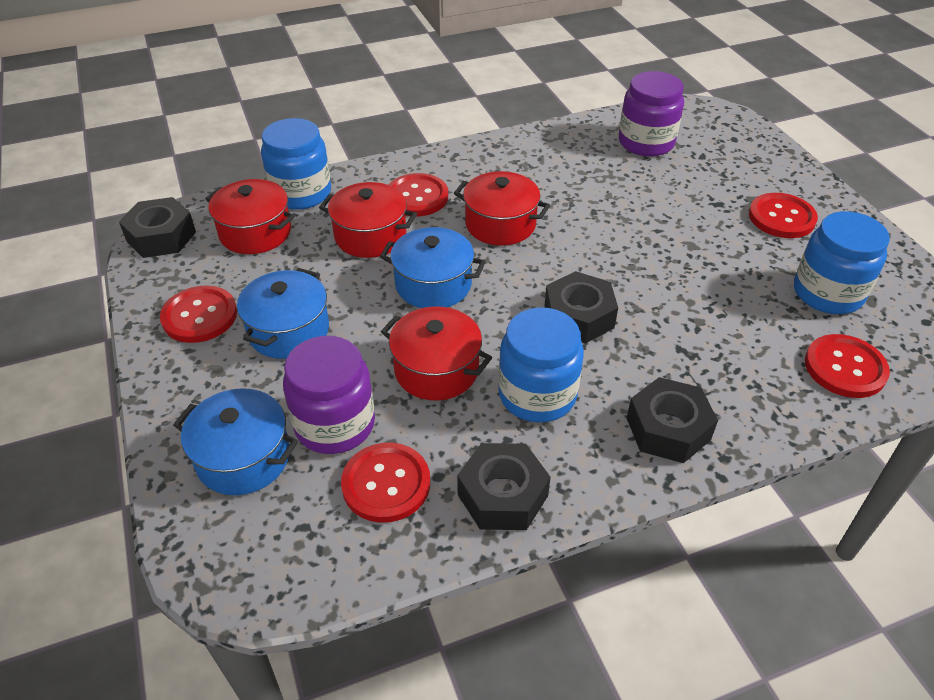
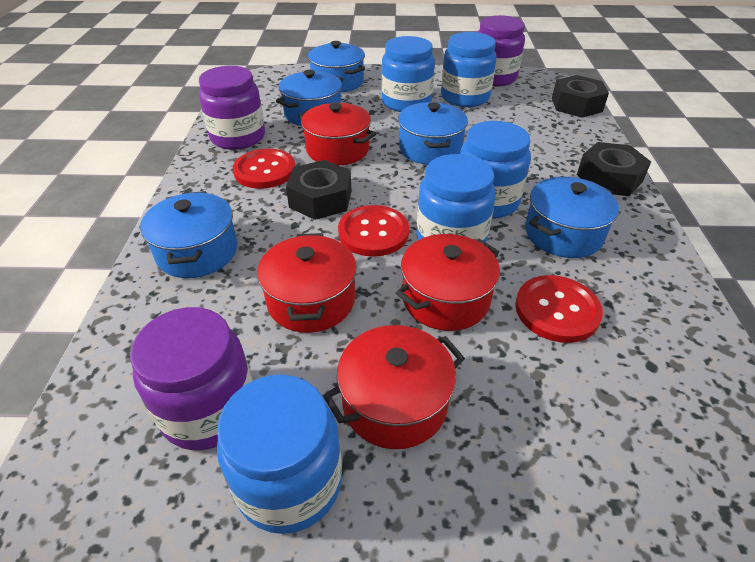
black nut: [119,197,196,258] [457,443,551,530] [544,271,618,344] [627,377,718,463] = 4 -> [286,160,351,220] [552,75,609,118] [577,142,651,196] = 3
blue jar: [261,118,331,210] [498,307,584,423] [794,211,890,314] = 3 -> [217,375,342,534] [381,36,435,112] [416,154,496,242] [441,32,497,107] [460,121,531,219] = 5
blue pot: [173,388,298,495] [237,268,329,359] [380,227,486,308] = 3 -> [140,191,237,278] [276,70,343,126] [308,41,365,92] [398,102,468,165] [525,177,619,258] = 5
purple jar: [283,336,375,454] [619,71,684,157] = 2 -> [130,307,253,450] [199,66,265,150] [478,15,525,87] = 3
red button: [160,286,237,343] [341,443,430,523] [388,173,448,216] [749,193,818,238] [805,334,890,398] = 5 -> [233,149,295,189] [338,205,409,257] [515,275,603,343] = 3

